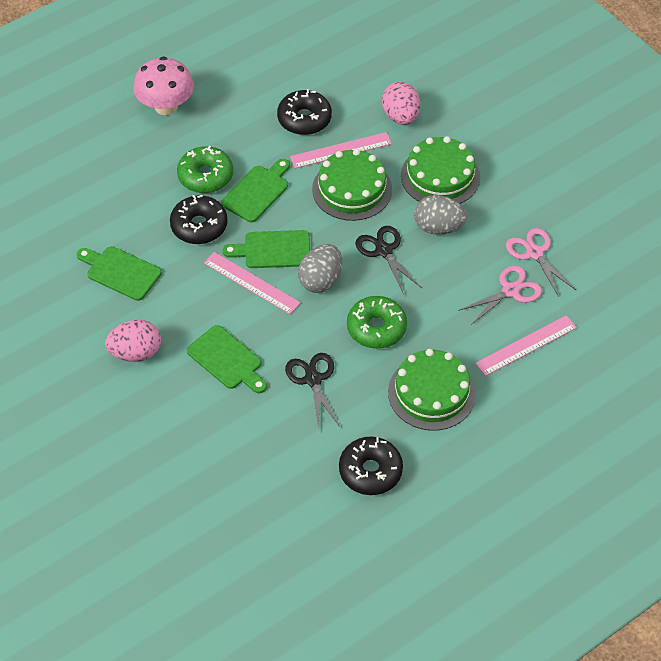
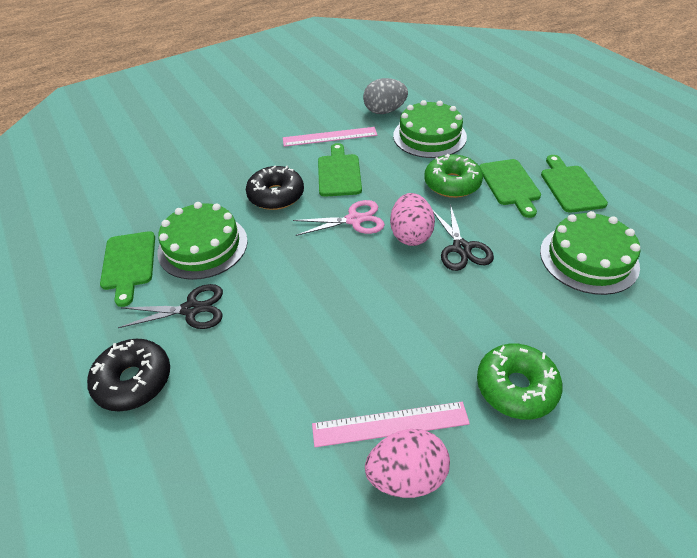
black donut: [170,195,228,244] [277,89,332,135] [339,436,403,495] = 3 -> [87,339,170,411] [246,166,304,210] = 2
grey egg: [298,244,342,293] [414,195,467,235] = 2 -> [363,78,408,114] = 1
pink mushroom: [133,56,194,115] = 1 -> none = 0
pink ruler: [204,252,301,314] [290,132,392,168] [475,315,577,376] = 3 -> [283,127,377,147] [312,402,470,447] = 2
pink scissors: [458,265,542,325] [506,228,576,297] = 2 -> [293,200,385,236] = 1

